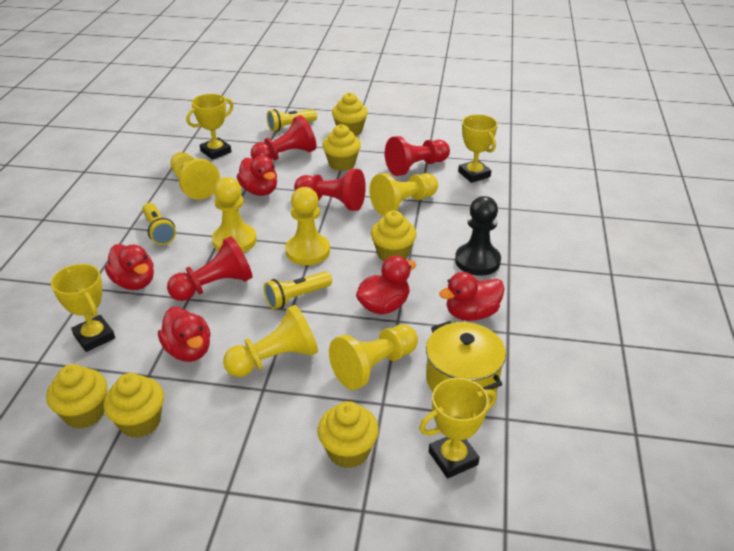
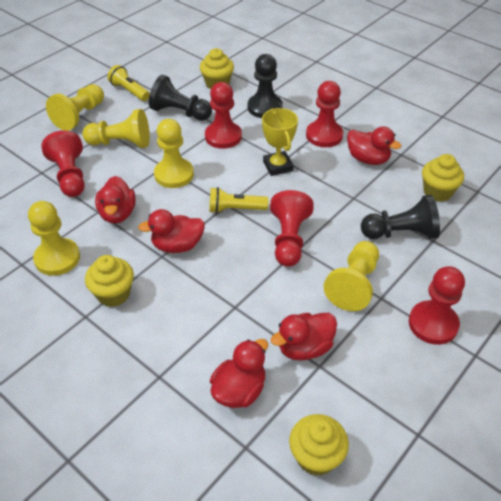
black pawn: [455,196,501,276] = 1 -> [149,75,212,121] [248,54,283,118] [361,195,440,239] = 3
red pawn: [167,236,252,301] [251,115,317,160] [294,169,366,211] [385,136,450,176] = 4 -> [42,130,85,197] [205,82,242,149] [270,190,314,267] [306,81,343,147] [409,266,465,345] = 5
yellow cupcake: [46,364,107,429] [103,373,164,438] [318,401,379,468] [322,124,361,171] [332,93,368,136] [371,210,416,261] = 6 -> [85,255,134,307] [200,48,234,89] [289,414,349,476] [422,154,464,202] = 4
yellow flashlight: [142,203,176,245] [264,271,332,310] [267,109,317,132] = 3 -> [107,65,150,101] [209,187,269,213] = 2
yellow pawn: [170,152,220,200] [212,177,257,252] [223,305,318,377] [285,187,330,265] [329,324,418,390] [370,173,438,216] = 6 -> [28,201,80,276] [46,84,104,131] [82,109,150,148] [154,119,194,188] [324,241,379,311] = 5
yellow pot: [426,321,506,399] = 1 -> none = 0
yellow trophy: [51,264,115,352] [186,94,234,160] [419,378,497,479] [458,114,498,183] = 4 -> [262,108,298,176] = 1

